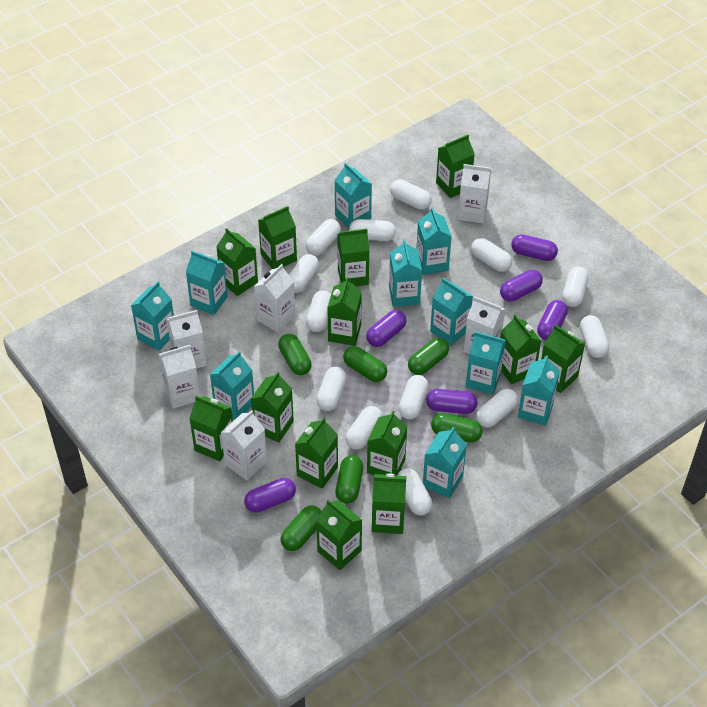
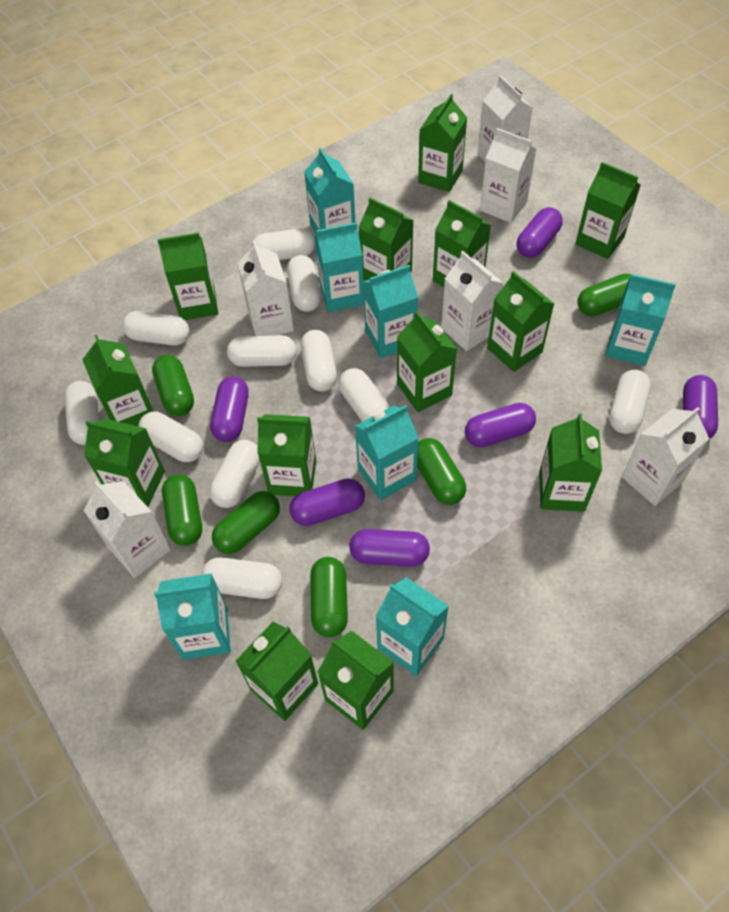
turquoise carton: [131,282,174,351] [186,251,228,315] [210,351,254,420] [335,163,372,228] [389,240,422,307] [416,207,452,275] [423,427,467,498] [430,278,473,346] [466,331,506,395] [518,355,560,426] = 10 -> [154,573,231,660] [304,148,355,234] [314,222,364,312] [355,405,419,500] [363,265,418,358] [375,577,449,676] [606,274,676,366] = 7
white capsule: [289,254,319,293] [306,219,341,255] [306,290,331,332] [316,367,347,411] [345,406,383,449] [349,219,396,241] [390,180,432,210] [397,468,432,515] [399,375,429,419] [471,238,512,272] [476,389,518,427] [562,267,589,307] [580,315,609,358] = 13 -> [64,381,100,445] [122,311,190,346] [138,411,203,462] [201,557,282,599] [209,440,260,508] [227,335,297,367] [252,228,315,260] [287,255,321,312] [301,330,337,392] [339,368,390,422] [609,370,651,434] = 11

